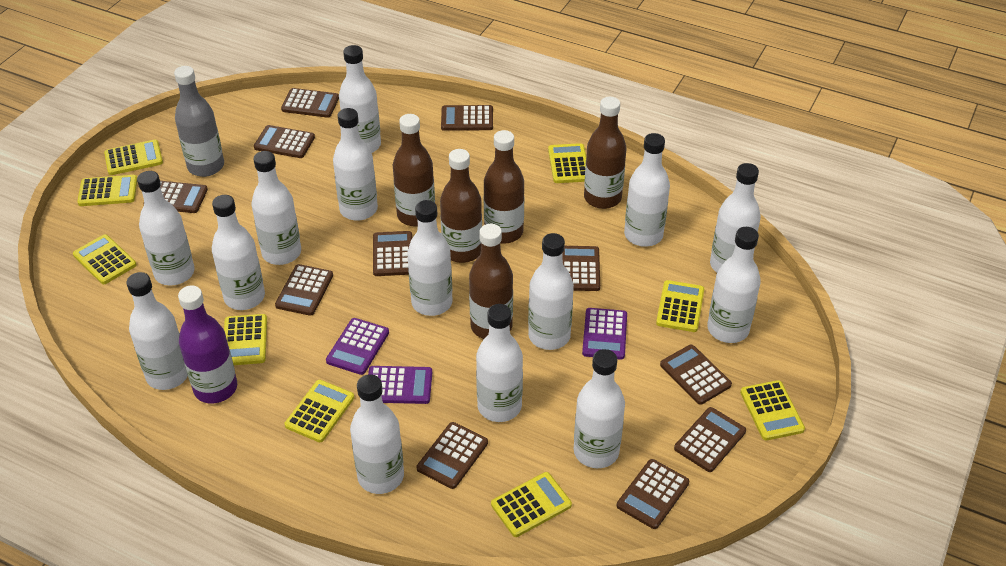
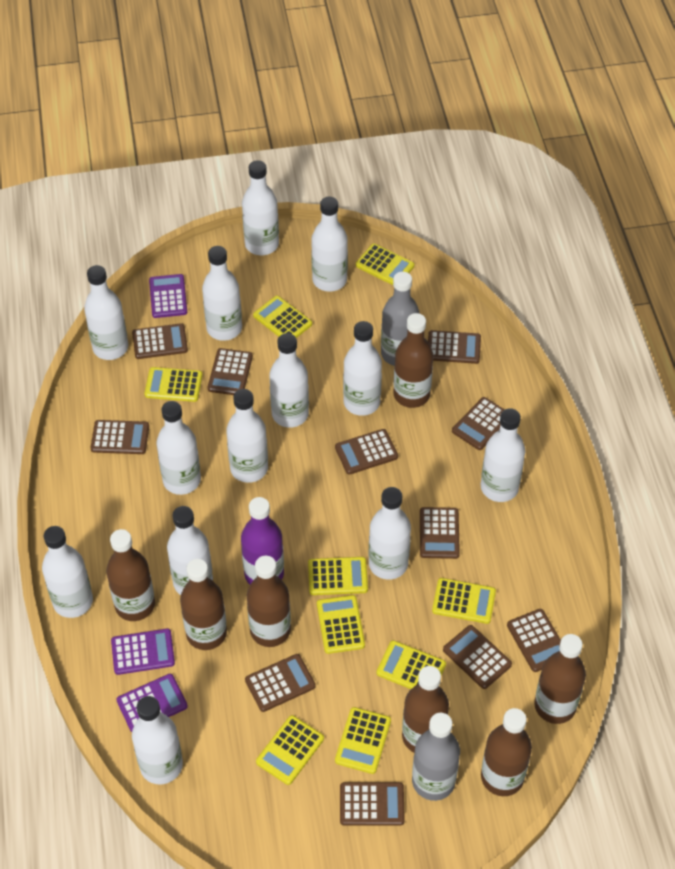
brown bottle: [393,114,435,226] [440,149,482,263] [469,224,513,339] [484,130,524,244] [584,97,627,209] = 5 -> [106,529,155,621] [180,559,227,650] [247,556,291,647] [394,313,433,408] [402,666,449,753] [481,708,532,796] [534,634,586,724] = 7
grey bottle: [174,66,224,177] = 1 -> [381,272,420,366] [412,713,460,801] = 2
white bottle: [126,272,188,390] [137,171,195,286] [212,195,265,310] [252,151,301,265] [333,108,378,221] [339,45,381,153] [350,374,404,494] [407,200,453,316] [476,304,523,422] [528,233,574,350] [574,349,625,468] [624,133,670,247] [707,227,761,343] [710,163,761,272] = 14 -> [42,526,93,618] [84,265,128,360] [132,696,183,784] [156,401,201,495] [167,506,213,595] [202,246,242,341] [226,389,268,483] [242,160,279,255] [269,333,309,428] [311,197,348,292] [343,321,382,416] [369,487,411,580] [481,408,525,502] = 13

